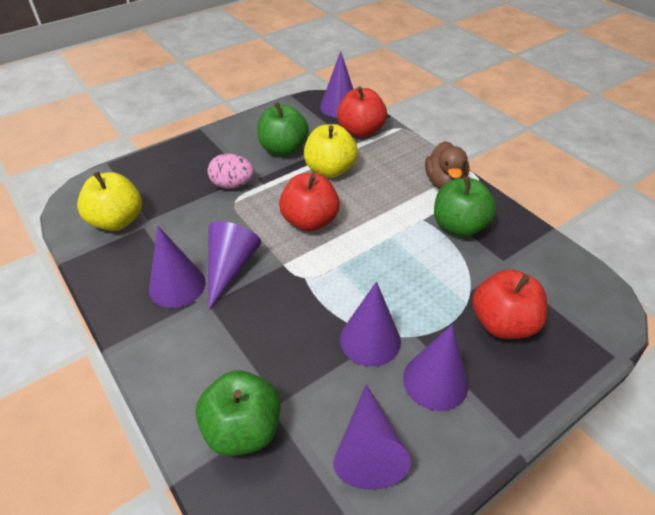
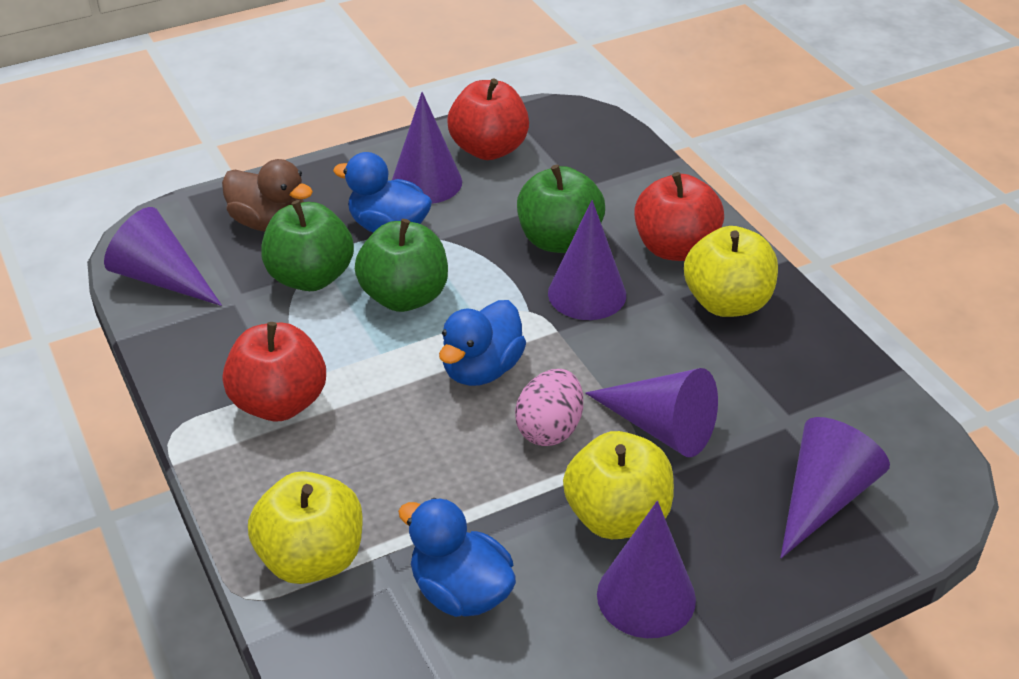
blue duck: none = 0 -> [333,152,432,233] [398,498,516,617] [439,300,526,386] = 3
yellow apple: [77,172,142,231] [304,124,358,178] = 2 -> [248,471,363,584] [563,431,674,539] [684,226,778,317] = 3

